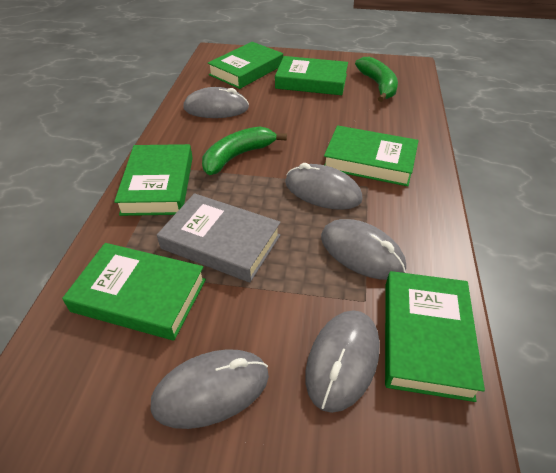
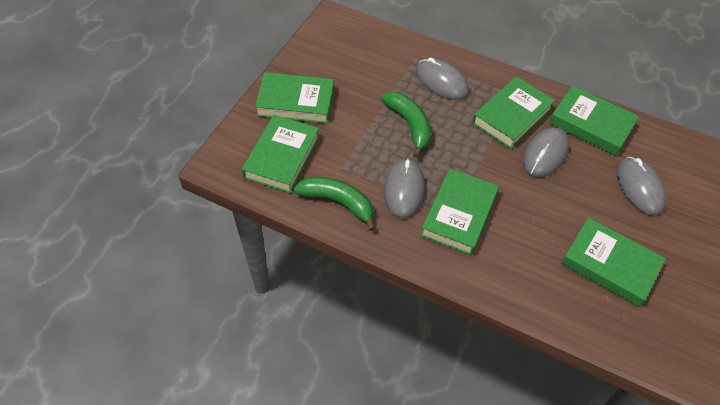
grey book: [157,193,281,282] = 1 -> none = 0
grey mouse: [150,349,269,429] [183,87,249,118] [285,163,362,210] [305,310,380,413] [321,219,406,280] = 5 -> [384,158,425,219] [416,58,469,100] [522,127,569,177] [617,157,666,216] = 4

